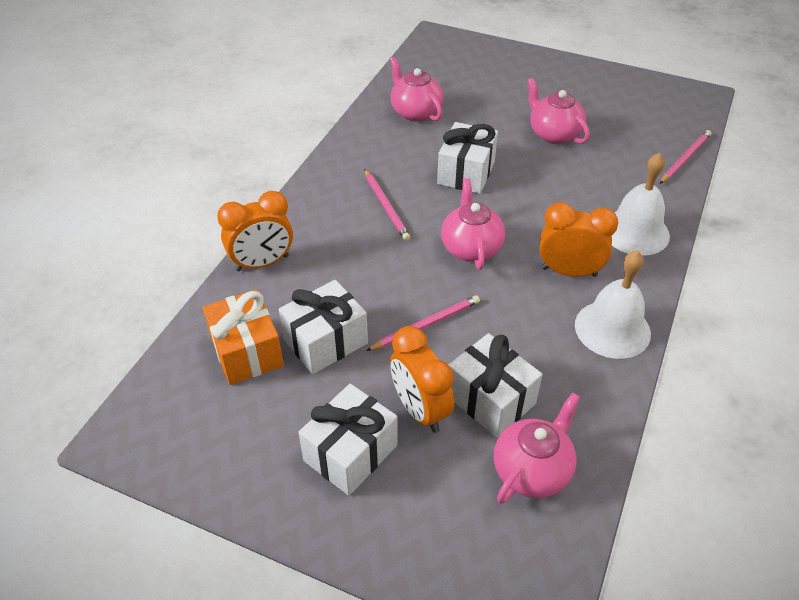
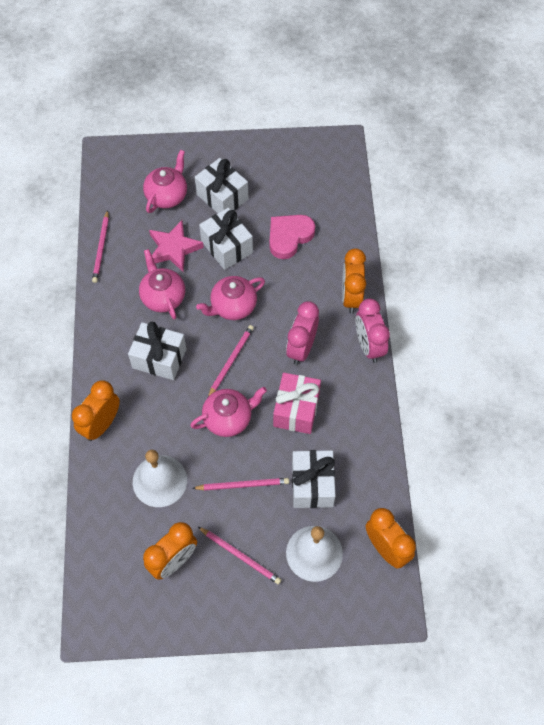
orange clock: [217,191,293,271] [390,326,454,433] [540,202,618,277] = 3 -> [72,380,120,441] [143,522,197,580] [342,248,366,314] [366,508,416,568] = 4
orange gift: [203,289,284,385] = 1 -> none = 0
pink clock: none = 0 -> [286,301,319,365] [356,299,390,363] = 2
pink gift: none = 0 -> [273,373,321,434] = 1
pink heart: none = 0 -> [269,215,315,259] = 1
pink pencil: [364,169,410,241] [366,295,480,351] [660,130,711,184] = 3 -> [92,210,109,283] [192,478,289,491] [198,527,281,585] [208,325,254,397] = 4
pink star: none = 0 -> [149,220,204,272] = 1

